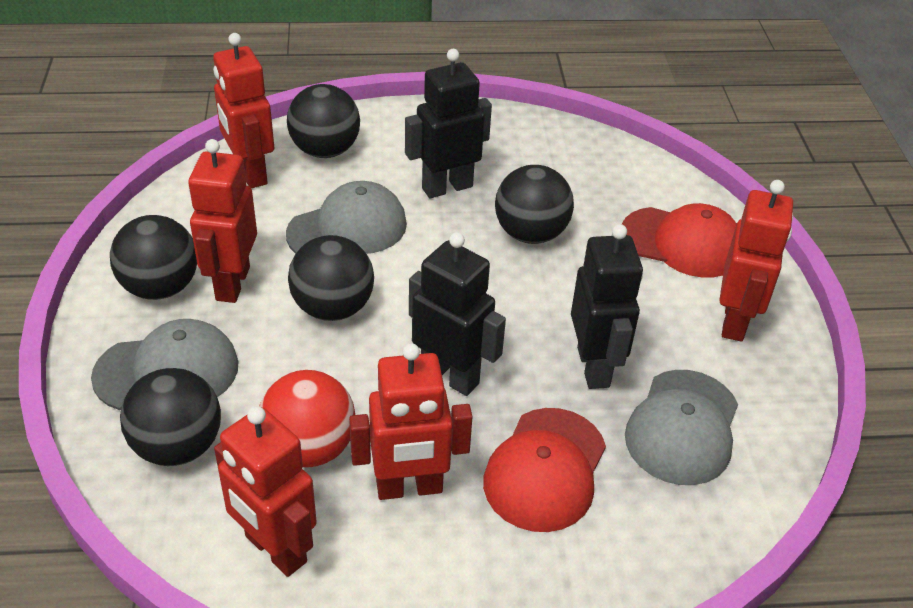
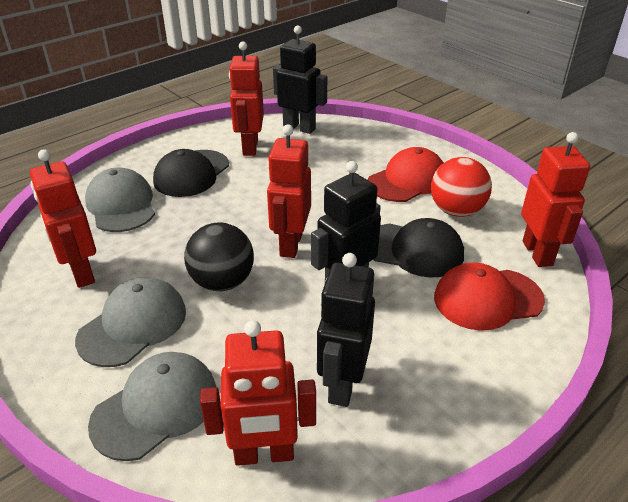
black ball: [110,215,197,300] [120,368,221,466] [287,84,360,158] [288,235,374,321] [495,165,574,244] = 5 -> [184,223,254,291] = 1
black cap: none = 0 -> [153,149,229,197] [373,218,464,278] = 2

